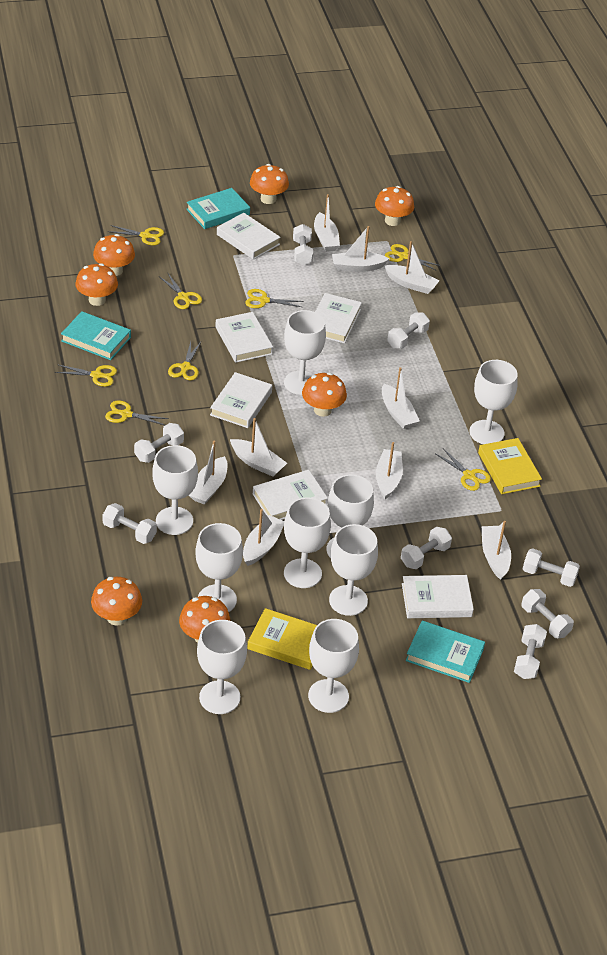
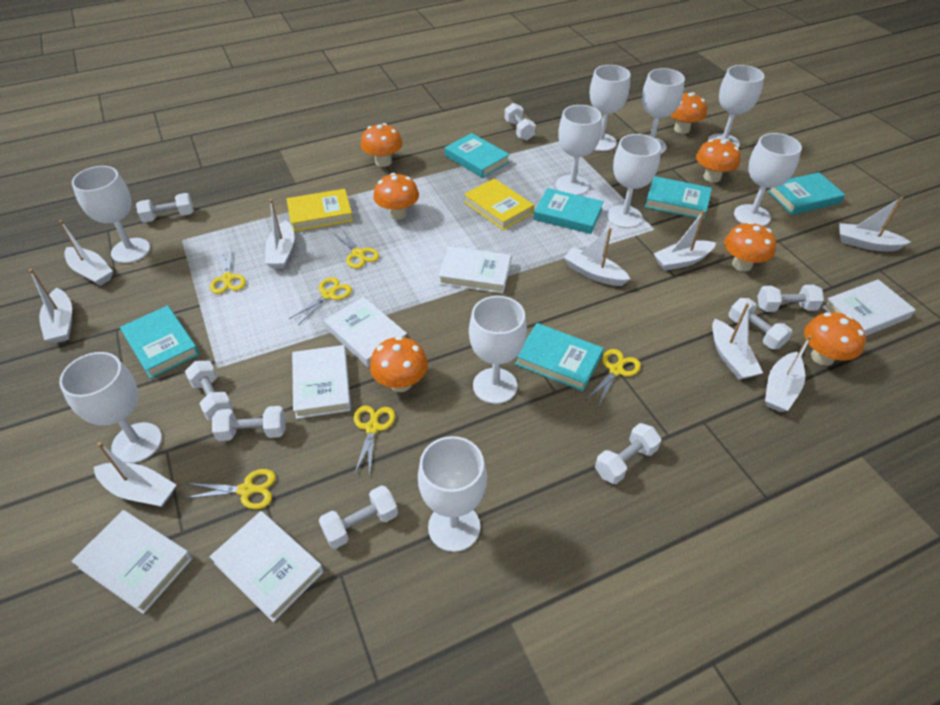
turquoise book: [61,311,131,360] [186,188,250,229] [406,620,485,683] = 3 -> [120,305,200,379] [445,133,510,178] [515,323,604,391] [534,188,604,234] [645,176,712,220] [768,172,845,215] = 6
white goblet: [152,445,198,535] [195,523,243,612] [197,620,247,714] [284,310,326,395] [284,497,331,588] [308,619,359,713] [326,474,374,558] [329,524,378,616] [469,360,518,444] = 9 -> [59,352,162,463] [72,166,150,263] [418,436,487,552] [469,296,527,404] [556,105,602,195] [590,65,630,151] [607,134,661,228] [642,68,685,154] [708,65,764,148] [734,133,802,226] = 10
yellow scissors: [55,364,117,387] [105,400,169,425] [107,225,164,246] [160,274,202,309] [168,341,201,380] [245,289,304,308] [385,244,441,271] [436,448,491,491] = 8 -> [185,469,276,509] [210,247,246,294] [289,277,352,325] [332,228,379,269] [354,405,395,476] [586,349,641,407] = 6

